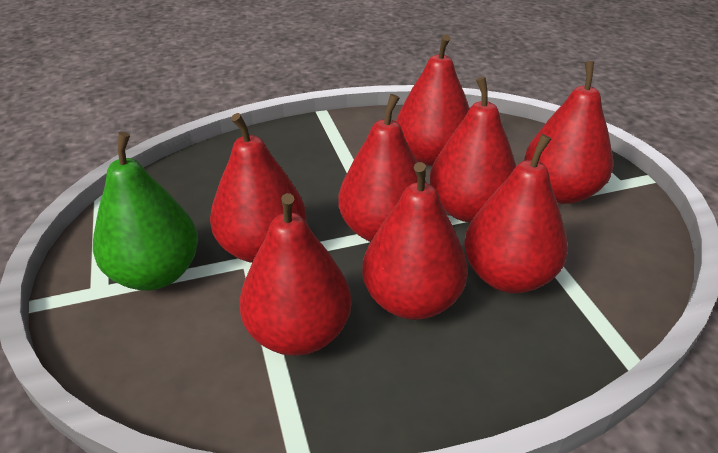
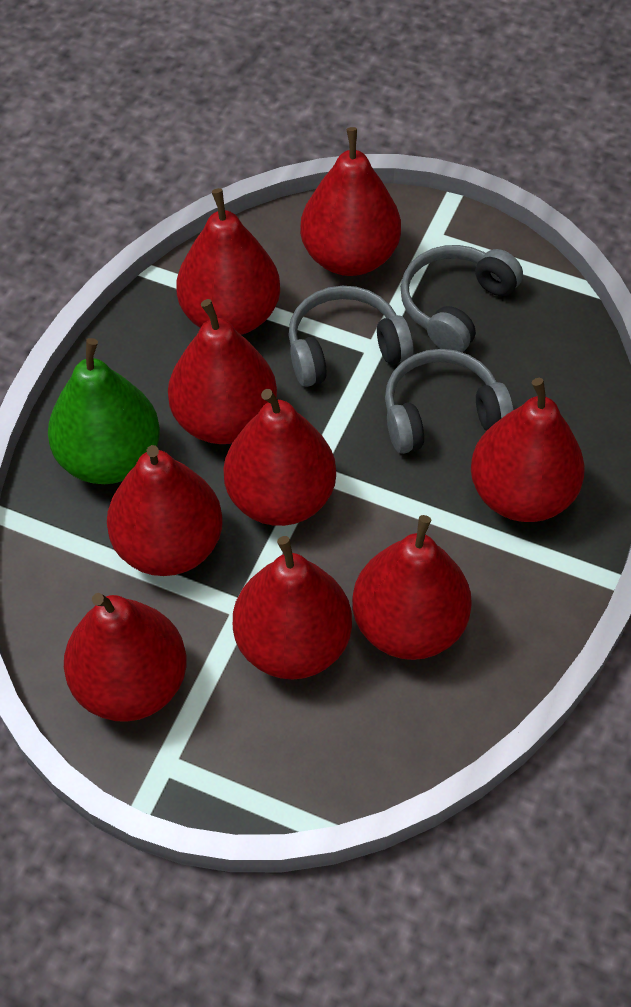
grey headphones: none = 0 -> [288,286,414,387] [385,349,514,454] [401,245,523,352] = 3
red pear: [210,113,307,263] [239,193,351,356] [338,94,426,242] [362,162,468,320] [396,34,470,166] [429,76,516,222] [464,134,568,293] [524,61,613,204] = 8 -> [64,593,187,722] [107,445,223,576] [168,299,277,444] [176,188,280,335] [224,389,336,526] [233,536,352,680] [300,127,401,276] [352,515,472,660] [471,378,585,522] = 9

